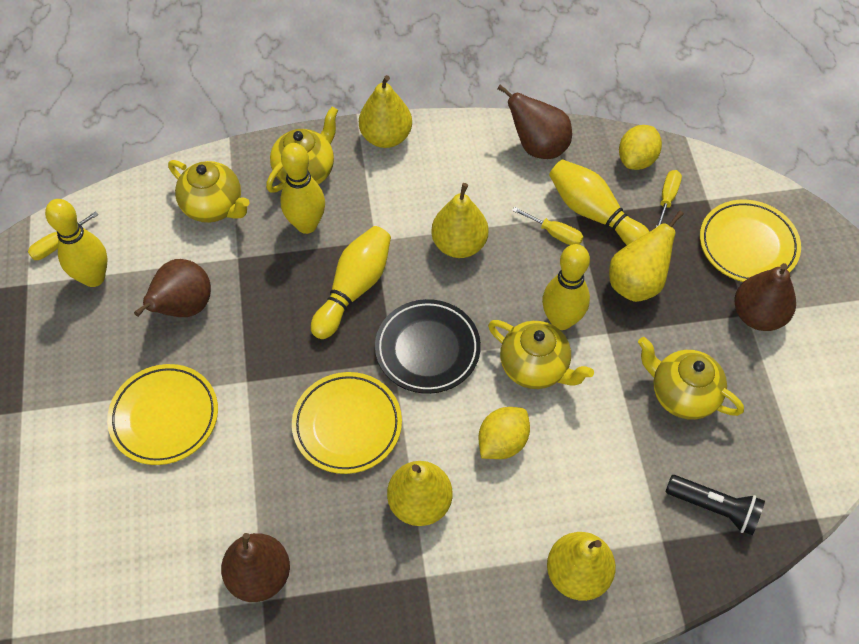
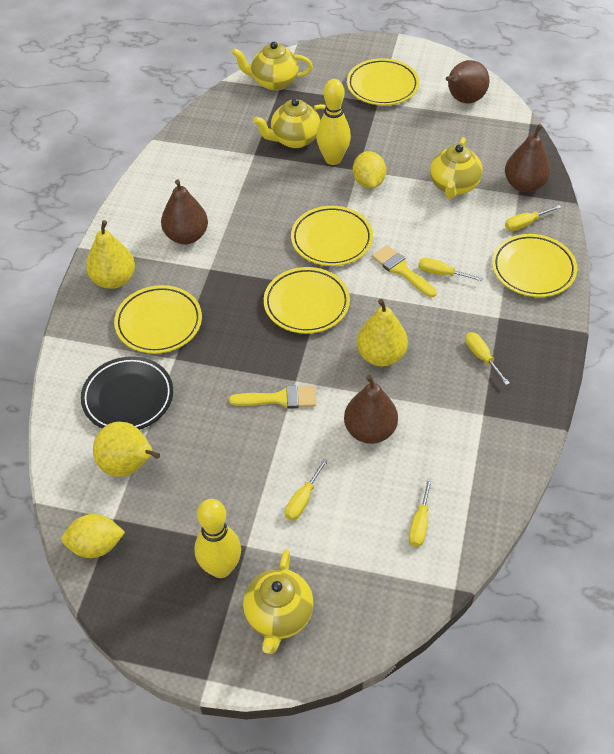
black flashlight: [666,475,765,535] = 1 -> none = 0
yellow bowling pin: [45,199,108,287] [280,143,325,234] [311,226,391,339] [542,244,590,330] [549,159,649,245] = 5 -> [195,499,241,578] [316,79,351,165] = 2
yellow brush: none = 0 -> [229,385,316,409] [372,245,437,297] = 2
yellow pear: [359,75,412,148] [387,461,452,526] [431,183,488,258] [547,532,616,601] [609,210,684,302] = 5 -> [86,220,135,289] [93,422,160,477] [357,299,408,366] = 3
yellow plate: [107,364,218,465] [292,372,402,474] [700,200,801,282] = 3 -> [114,285,202,354] [264,267,350,334] [291,206,373,266] [347,58,419,105] [492,234,577,297] = 5
yellow screwdriver: [28,212,98,260] [512,207,583,245] [656,170,682,227] = 3 -> [285,459,328,521] [409,478,432,547] [418,258,483,281] [465,332,510,385] [505,205,562,231] = 5

